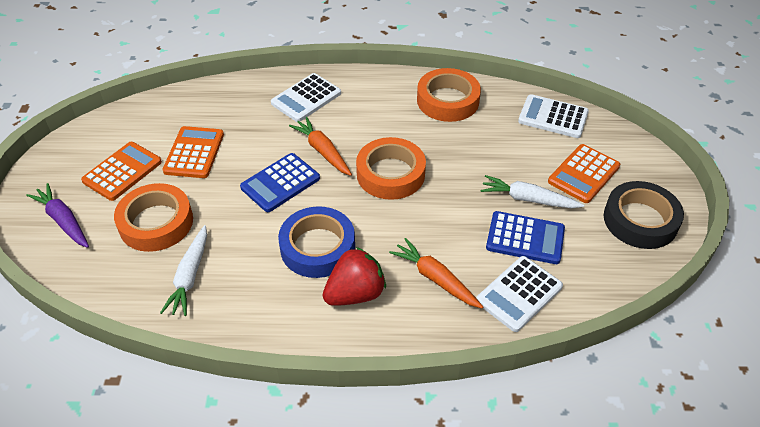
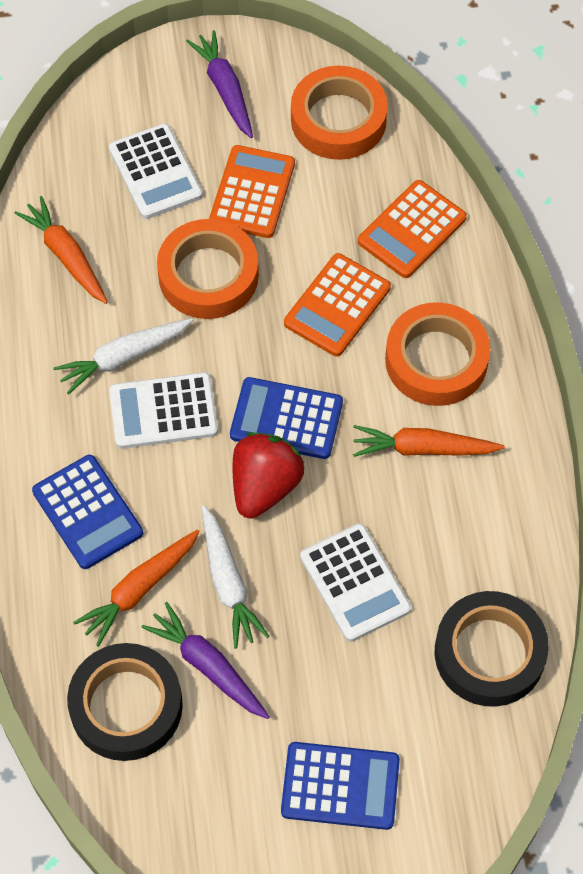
black tape: [604,181,684,249] = 1 -> [67,643,183,761] [435,591,549,707] = 2
blue calculator: [240,153,320,212] [486,211,565,264] = 2 -> [32,455,143,569] [230,377,343,459] [281,742,400,830] = 3
blue tape: [278,206,355,278] = 1 -> none = 0
orange carrot: [289,117,352,176] [389,238,483,309] = 2 -> [15,196,108,304] [73,529,200,647] [353,425,505,457] = 3
purple carrot: [26,183,89,248] = 1 -> [141,602,270,719] [186,30,253,138] = 2

